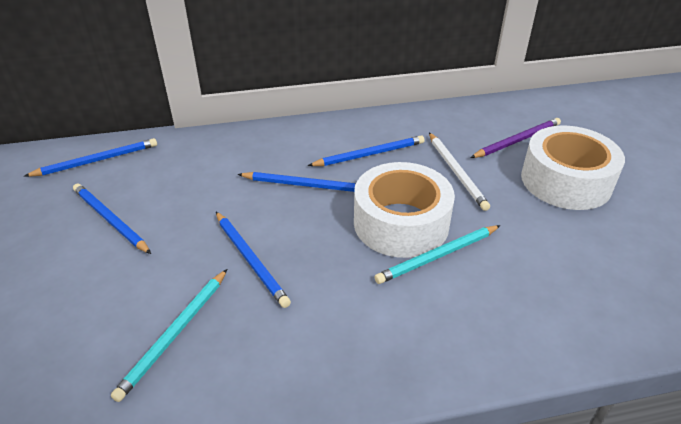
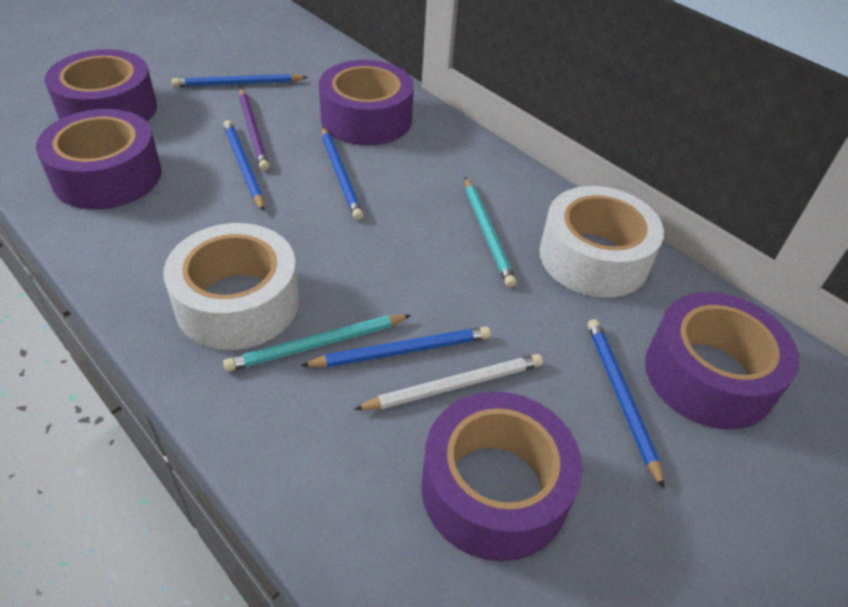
purple tape: none = 0 -> [36,109,162,210] [45,49,157,122] [319,60,414,146] [421,391,582,561] [645,292,799,430] = 5

